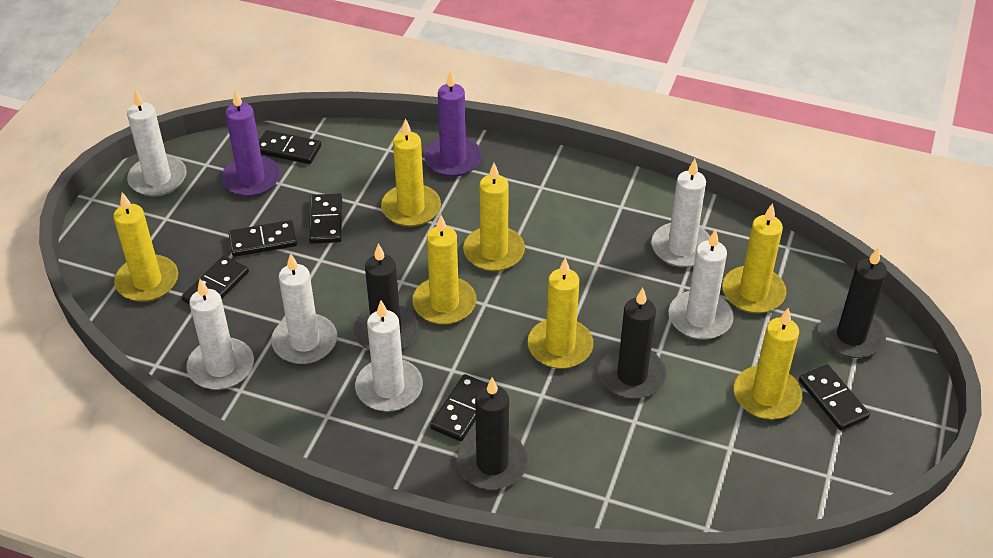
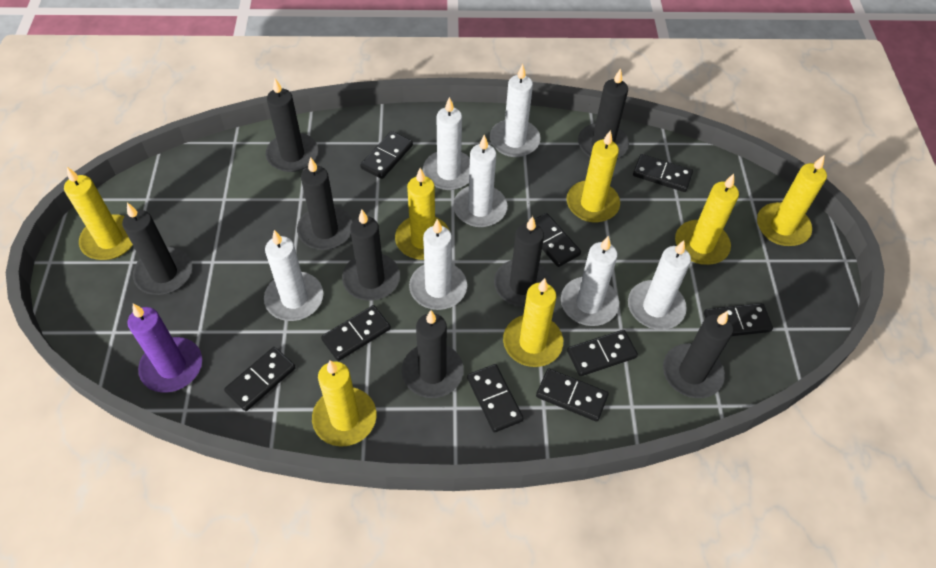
black candle: [354,243,419,350] [457,377,528,489] [599,288,666,399] [819,247,887,358] = 4 -> [122,203,192,295] [266,79,318,172] [297,157,352,250] [342,210,400,301] [402,310,464,398] [494,216,552,307] [578,68,629,159] [663,311,733,398] = 8
black domino: [182,256,249,304] [229,220,297,257] [259,130,321,164] [309,193,342,244] [430,374,488,441] [799,364,870,431] = 6 -> [224,347,296,411] [321,305,391,361] [360,131,413,179] [467,364,524,433] [534,213,581,267] [536,368,609,422] [567,330,638,376] [633,154,693,192] [704,303,773,336] = 9
purple candle: [221,90,280,197] [424,70,482,177] = 2 -> [127,303,202,393] = 1
white candle: [127,89,187,196] [186,279,254,390] [271,253,337,364] [355,301,423,412] [651,159,710,267] [668,229,734,340] = 6 -> [264,230,323,321] [409,219,467,310] [423,97,470,190] [453,135,507,227] [490,64,541,157] [561,236,619,326] [628,240,691,330] = 7

